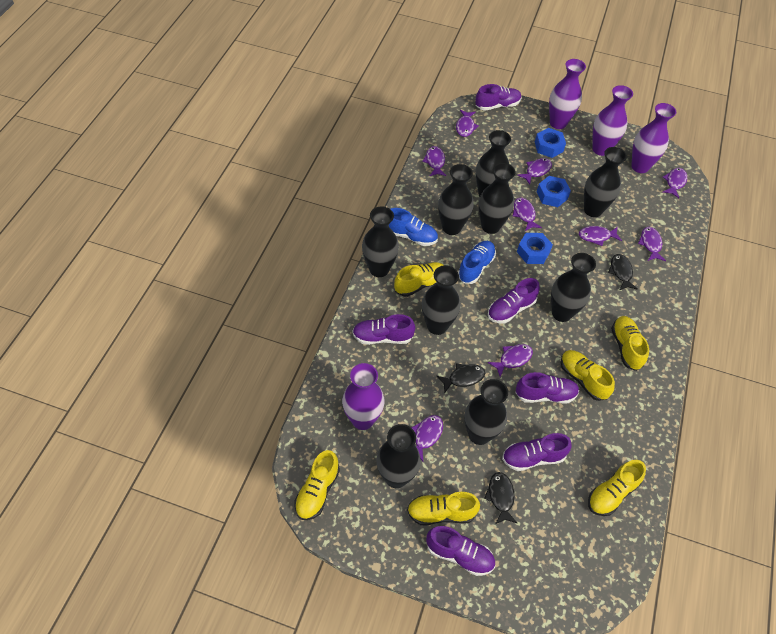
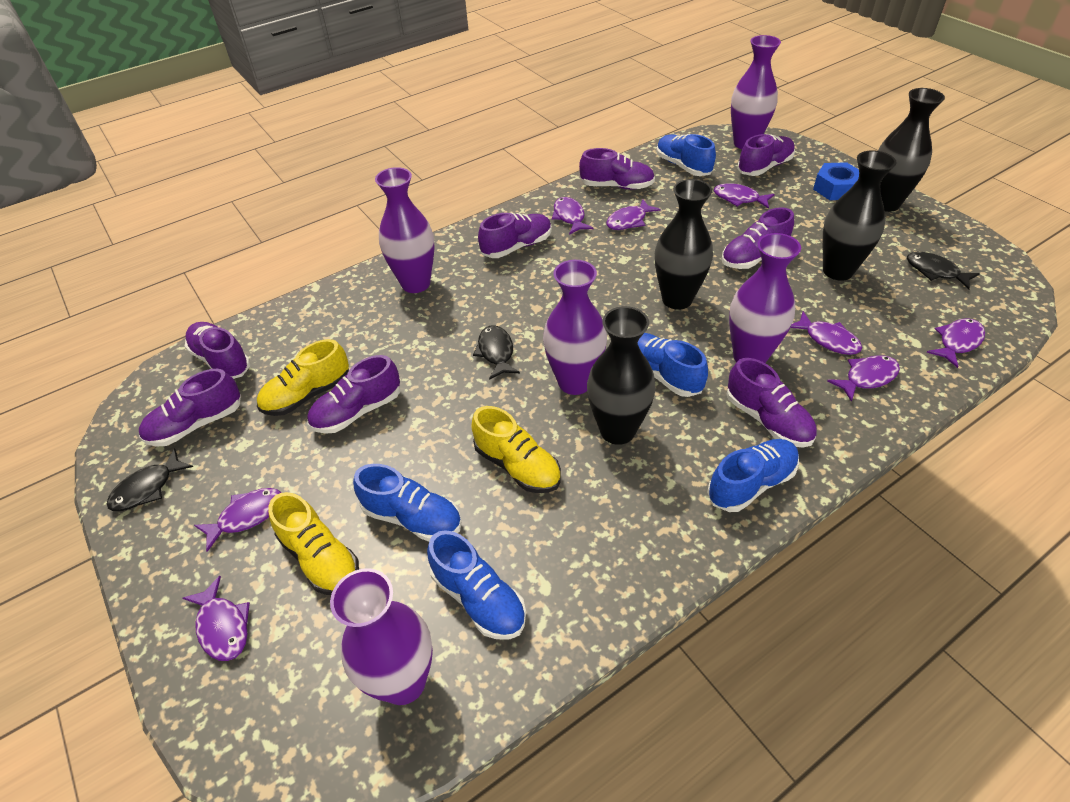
black vase: [362,206,399,277] [376,424,421,488] [422,265,461,335] [438,164,474,235] [464,379,508,445] [476,130,511,197] [479,163,516,234] [551,253,596,322] [584,147,627,217] = 9 -> [587,306,656,445] [655,179,713,310] [822,150,897,281] [878,88,945,212] = 4
blue nut: [517,233,553,264] [535,128,566,158] [537,176,571,207] = 3 -> [813,162,859,200] = 1
blue shoe: [389,208,438,246] [458,241,496,284] = 2 -> [353,464,462,542] [427,530,526,639] [638,333,708,397] [656,134,716,176] [707,439,799,512] = 5
purple fish: [411,415,443,461] [422,146,446,176] [456,109,479,137] [488,344,533,377] [513,198,542,231] [517,158,552,185] [579,226,622,246] [638,227,666,261] [663,168,687,198] = 9 -> [183,576,250,661] [194,488,281,552] [552,197,594,235] [606,199,661,230] [714,183,775,209] [790,311,862,355] [827,355,900,402] [927,318,985,368] = 8
purple shoe: [352,314,415,345] [426,526,495,576] [475,84,522,111] [488,278,540,323] [502,433,572,471] [515,372,579,403] = 6 -> [139,369,241,447] [185,322,251,379] [307,355,400,434] [478,213,552,258] [579,148,655,190] [722,207,794,269] [727,358,817,448] [737,134,795,176] = 8
purple vase: [342,363,385,430] [549,59,586,129] [592,85,633,156] [631,103,676,173] = 4 -> [330,568,433,705] [375,167,434,293] [543,260,607,395] [729,233,801,363] [731,35,781,149] = 5
yellow shoe: [295,450,340,520] [394,262,443,297] [407,492,480,525] [561,350,615,401] [588,460,646,516] [611,316,649,371] = 6 -> [257,339,349,416] [268,492,359,595] [471,406,561,493] = 3

